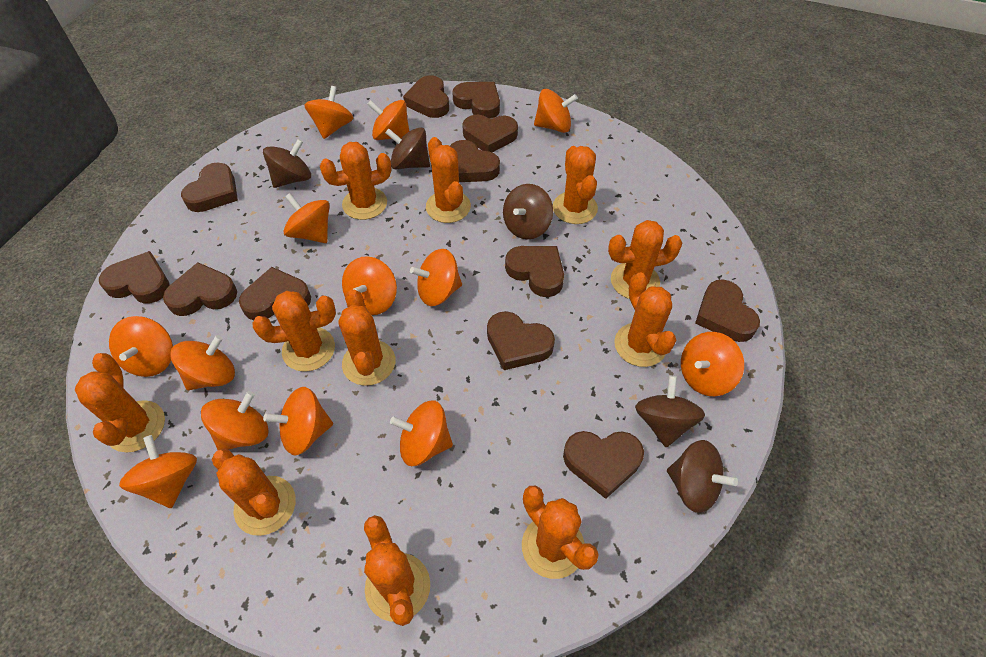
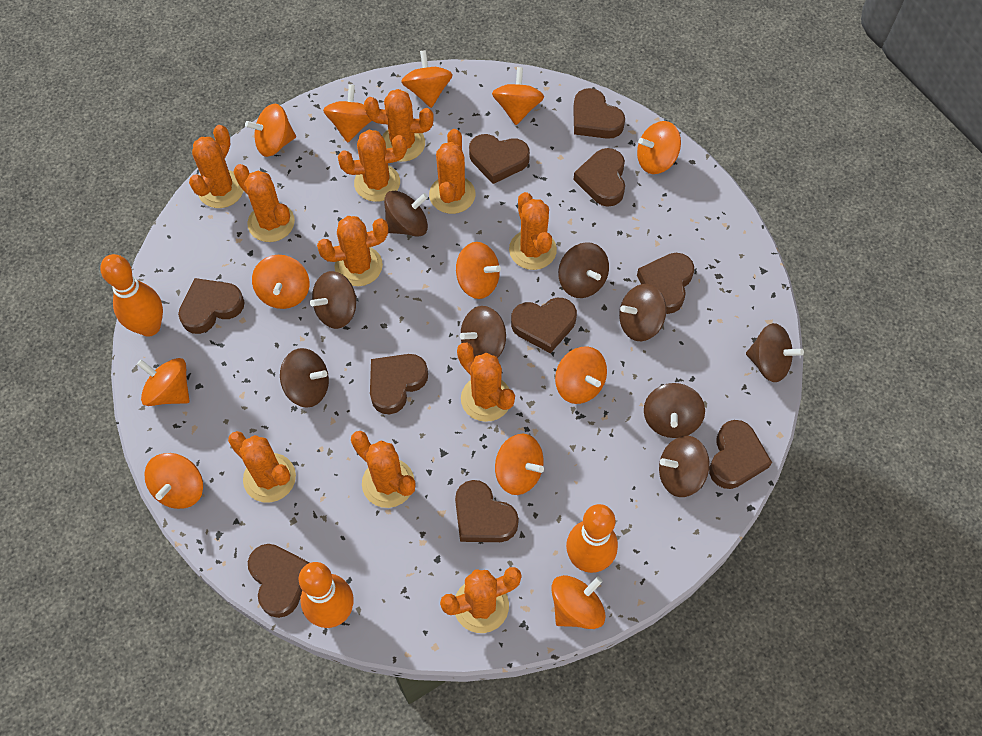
brown heart: [99,251,170,303] [163,262,237,316] [181,162,238,212] [239,267,311,320] [403,75,449,118] [450,140,500,182] [452,82,500,118] [462,115,518,152] [487,311,555,370] [505,246,564,297] [563,431,644,499] [695,279,760,342] = 12 -> [178,278,245,334] [248,544,310,618] [370,354,428,414] [455,480,519,542] [469,134,530,184] [511,298,577,353] [573,88,625,139] [573,148,625,207] [637,253,694,314] [709,420,772,489] = 10
brown spinning top: [263,139,311,188] [385,127,430,170] [503,184,553,239] [635,376,705,447] [667,440,738,513] = 5 -> [280,348,329,408] [310,271,357,329] [384,191,428,237] [460,306,506,358] [558,242,609,298] [619,284,666,341] [644,383,705,438] [659,436,710,497] [746,323,804,382] = 9
orange bowling pin: none = 0 -> [100,254,163,337] [299,562,354,628] [566,504,618,573] = 3
orange spinning top: [109,316,173,377] [119,435,197,508] [170,335,235,390] [201,391,269,450] [263,387,333,456] [283,193,330,243] [304,86,353,139] [342,256,397,315] [367,100,409,140] [390,400,453,466] [410,249,462,306] [534,89,578,133] [681,332,744,396] = 13 -> [137,358,189,406] [144,453,203,509] [245,104,296,157] [252,255,310,309] [323,84,371,142] [401,50,453,108] [456,242,501,299] [492,67,544,125] [495,433,544,495] [551,575,605,629] [555,347,607,404] [637,121,681,174] = 12

